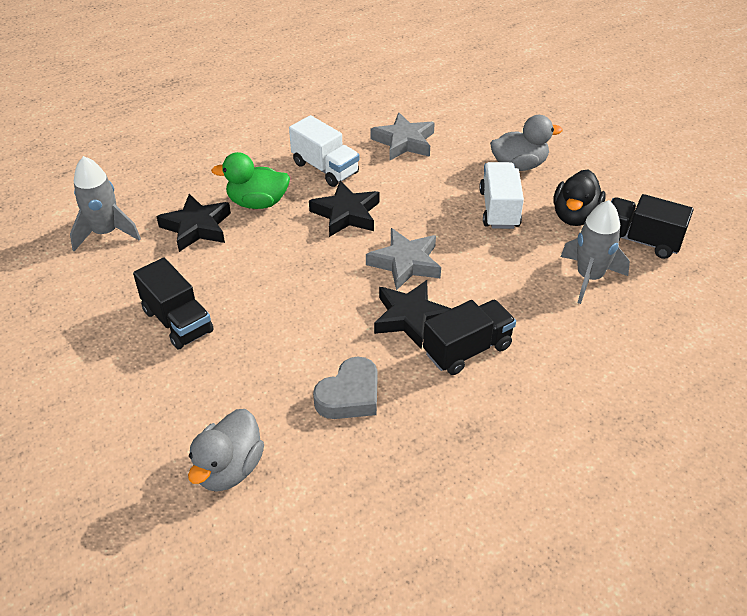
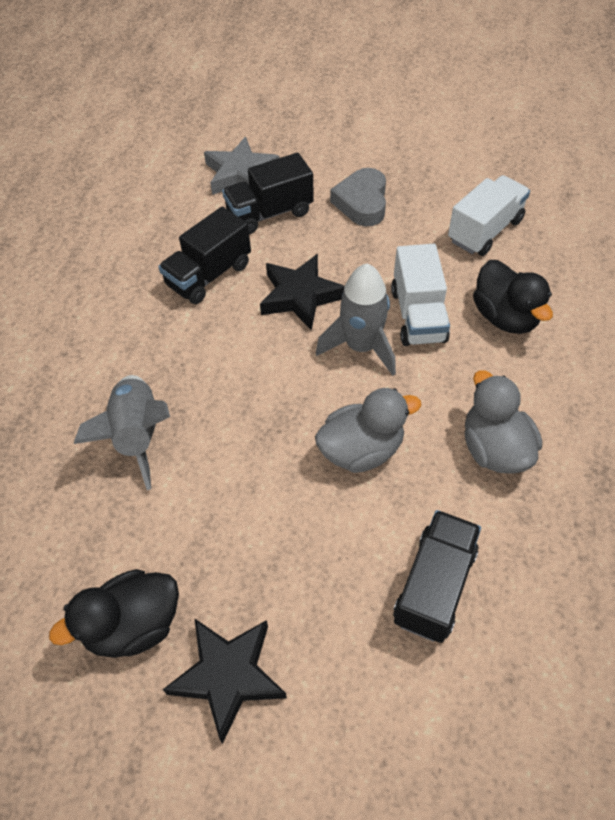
black duck: [554,170,606,226] = 1 -> [49,569,179,658] [473,260,553,334] = 2
black star: [156,194,231,252] [309,181,379,237] [374,280,451,349] = 3 -> [163,618,287,744] [260,254,345,330] = 2
green duck: [211,152,290,209] = 1 -> none = 0
grey star: [366,228,441,291] [370,112,435,161] = 2 -> [204,136,280,195] = 1

